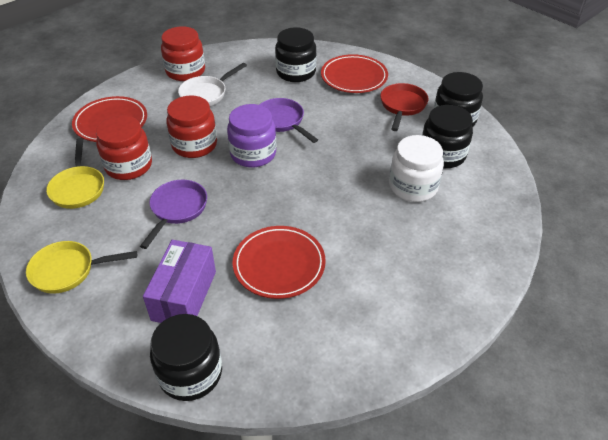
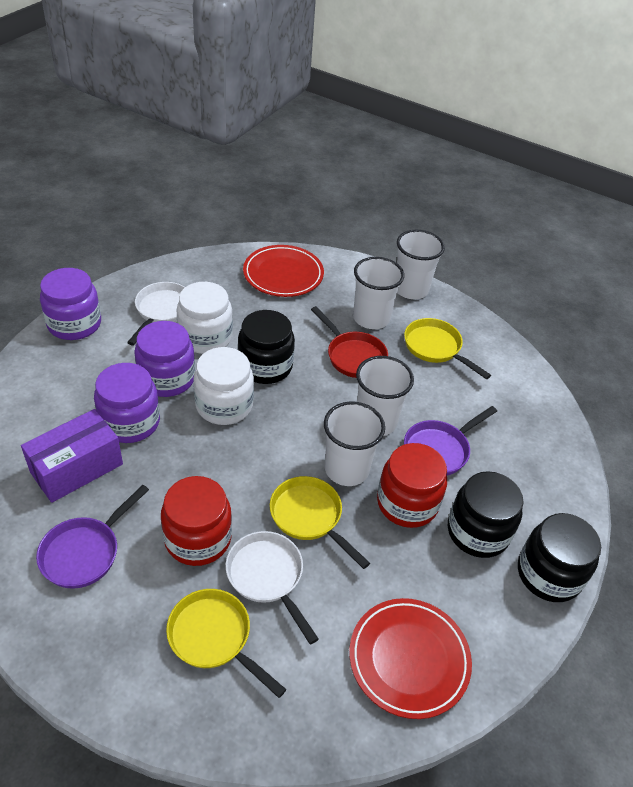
black jar: [150,314,222,401] [275,27,316,82] [422,105,473,168] [434,72,483,127] = 4 -> [238,310,295,384] [448,471,524,558] [518,513,601,602] = 3
purple jar: [227,104,276,168] = 1 -> [40,268,101,340] [94,363,160,443] [134,321,195,397] = 3
red jar: [96,115,152,180] [161,26,205,81] [166,96,217,158] = 3 -> [161,476,232,566] [377,443,447,528] = 2
red plate: [72,96,147,142] [233,226,326,299] [321,54,388,93] = 3 -> [243,245,324,297] [349,598,472,719] = 2
white cup: none = 0 -> [324,401,385,486] [353,257,404,329] [356,356,414,436] [397,230,445,299] = 4
white jar: [389,135,444,202] = 1 -> [176,282,233,354] [193,347,254,425] = 2
white pan: [178,63,247,106] = 1 -> [127,282,185,346] [225,531,319,645] = 2
yellow pan: [26,241,137,294] [46,138,104,209] = 2 -> [166,589,286,698] [270,476,370,569] [404,318,491,379] = 3

